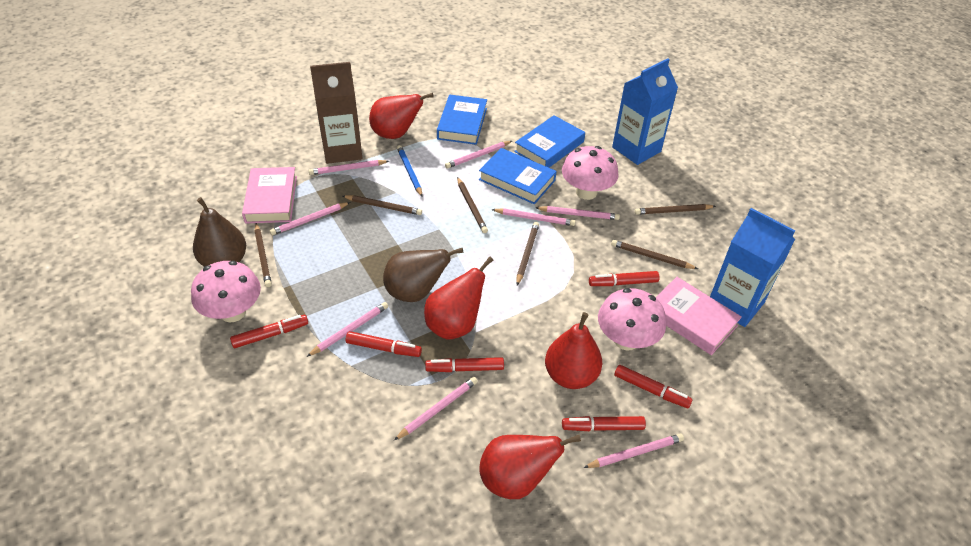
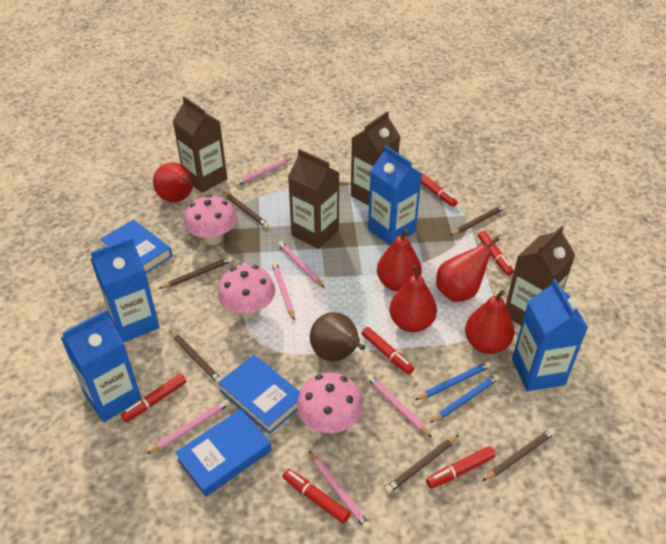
blue carton: [612,58,678,165] [710,208,795,327] = 2 -> [61,310,142,422] [90,238,160,342] [368,145,422,246] [512,279,588,391] = 4
blue pencil: [397,145,422,197] = 1 -> [415,361,491,400] [430,374,499,423] = 2
brown carton: [310,62,362,164] = 1 -> [173,96,227,193] [288,149,340,249] [351,111,400,206] [505,226,575,325] = 4
brown pear: [193,197,246,267] [383,248,463,302] = 2 -> [310,312,365,361] = 1
pink book: [242,167,297,224] [655,277,742,355] = 2 -> none = 0
pink pencil: [270,202,350,235] [307,302,388,357] [309,160,389,175] [394,377,478,440] [445,141,512,169] [491,208,576,226] [536,206,620,220] [583,434,684,468] = 8 -> [147,399,230,454] [234,158,292,186] [272,262,295,320] [278,241,325,288] [309,451,371,530] [367,374,432,438] = 6
red pear: [369,93,434,139] [424,257,494,340] [479,435,581,499] [545,312,602,389] = 4 -> [153,162,193,202] [377,229,422,291] [390,265,437,332] [436,237,500,302] [465,290,515,354] = 5

